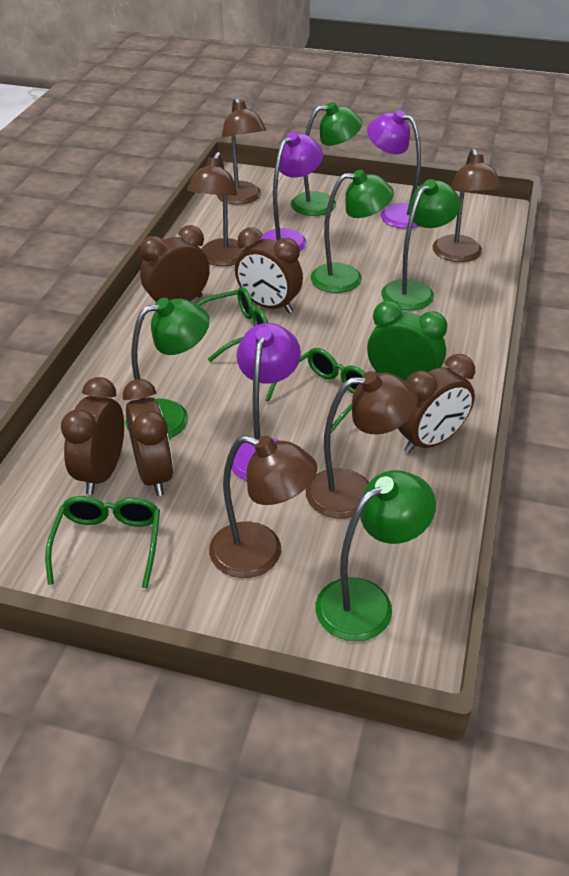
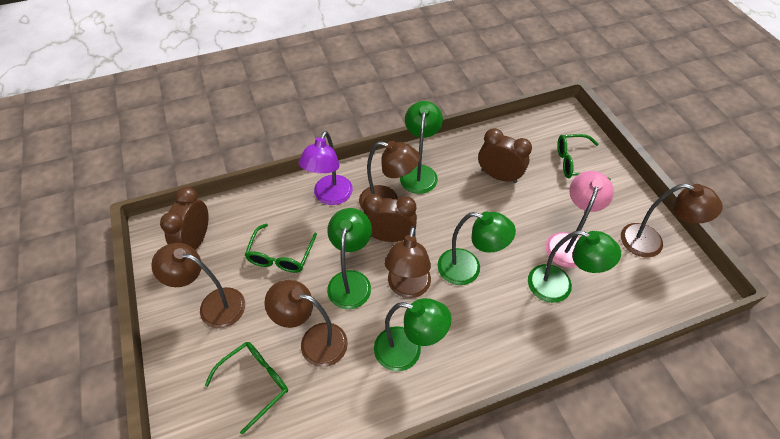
brown clock: [61,377,124,495] [123,379,173,496] [140,225,210,304] [235,227,303,313] [398,354,475,453] = 5 -> [160,187,209,250] [363,194,417,242] [478,128,532,183] = 3
green clock: [367,301,447,381] = 1 -> none = 0
pink lamp: none = 0 -> [545,171,614,268] = 1
purple lamp: [232,323,301,481] [259,132,323,251] [367,110,421,228] = 3 -> [298,131,353,205] = 1

